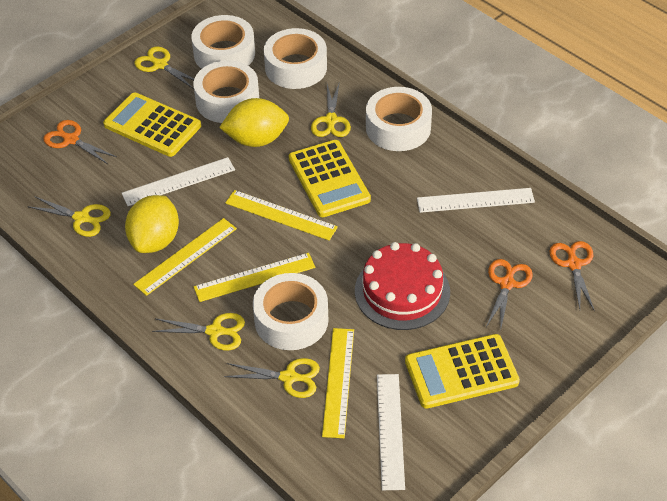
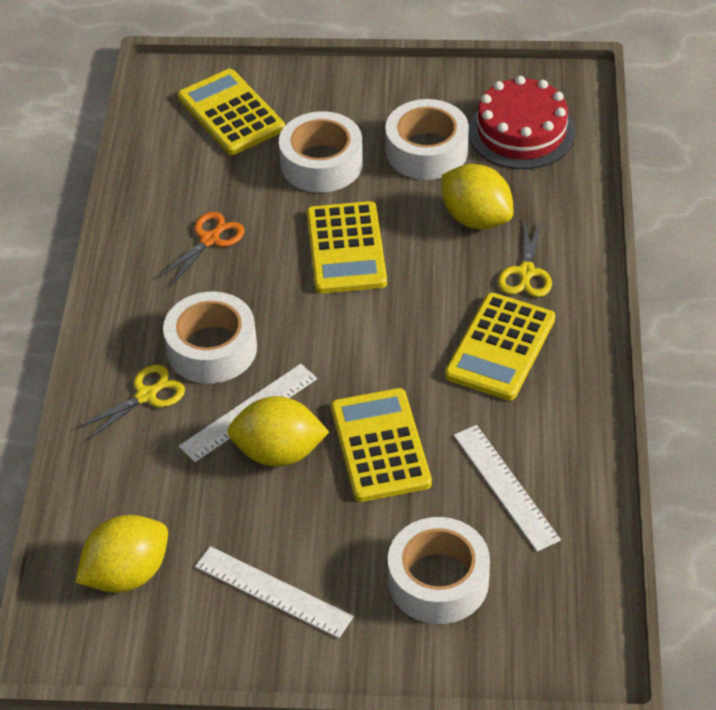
orange scissors: [43,120,117,164] [486,259,533,332] [549,241,595,311] = 3 -> [157,212,245,286] = 1
white tape: [191,15,255,69] [193,60,259,123] [253,273,328,350] [264,28,327,89] [366,87,432,151] = 5 -> [163,292,257,384] [279,111,363,193] [385,99,469,180] [388,517,490,624] = 4
yellow calculator: [103,92,201,157] [289,140,371,217] [405,334,520,409] = 3 -> [178,69,285,155] [307,201,387,294] [331,388,432,502] [445,293,555,401] = 4
yellow lemon: [125,195,179,253] [219,98,289,147] = 2 -> [75,515,168,593] [227,396,329,467] [441,164,513,229] = 3
yellow ruler: [133,218,237,296] [194,253,316,302] [225,190,338,241] [322,328,354,438] = 4 -> none = 0
yellow scissors: [27,196,111,237] [134,47,194,89] [152,313,245,351] [224,358,320,398] [311,84,351,137] = 5 -> [76,365,185,441] [498,220,552,297] = 2

